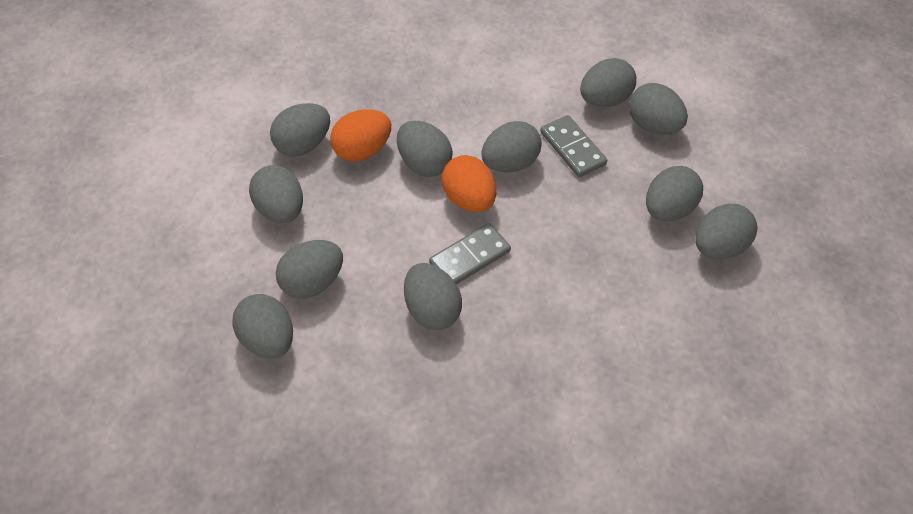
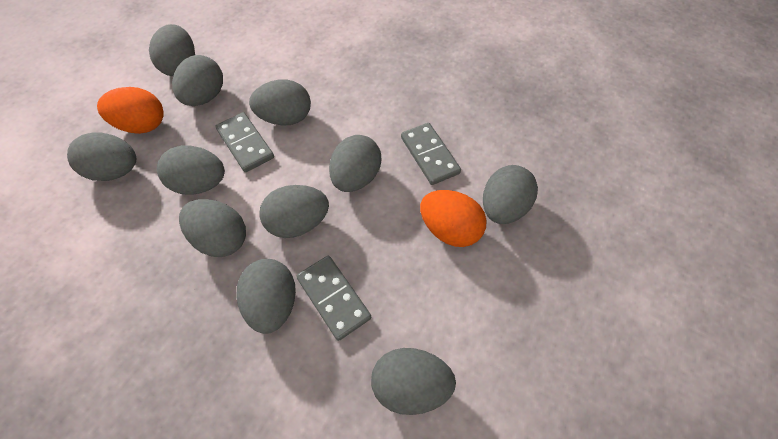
grey domino: [429,223,511,285] [540,115,607,177] = 2 -> [215,112,274,172] [296,256,371,341] [401,123,461,185] = 3

